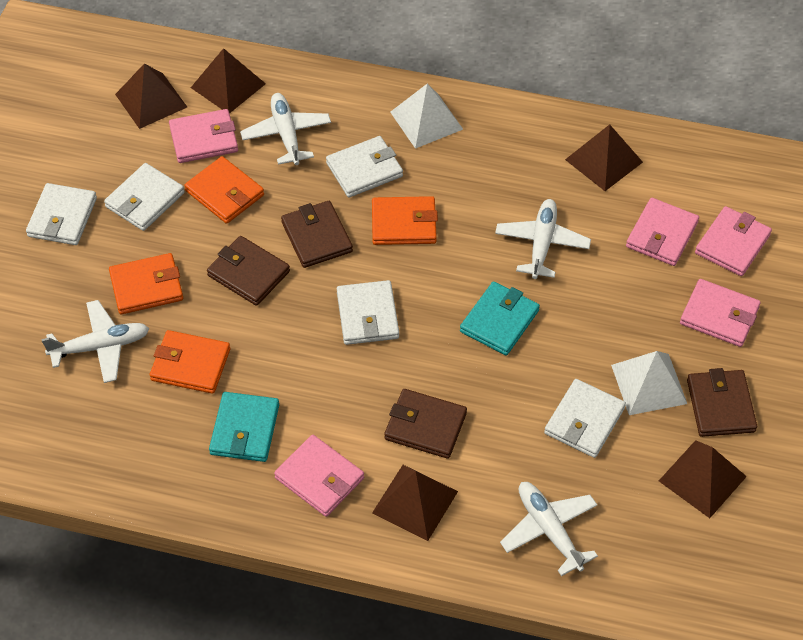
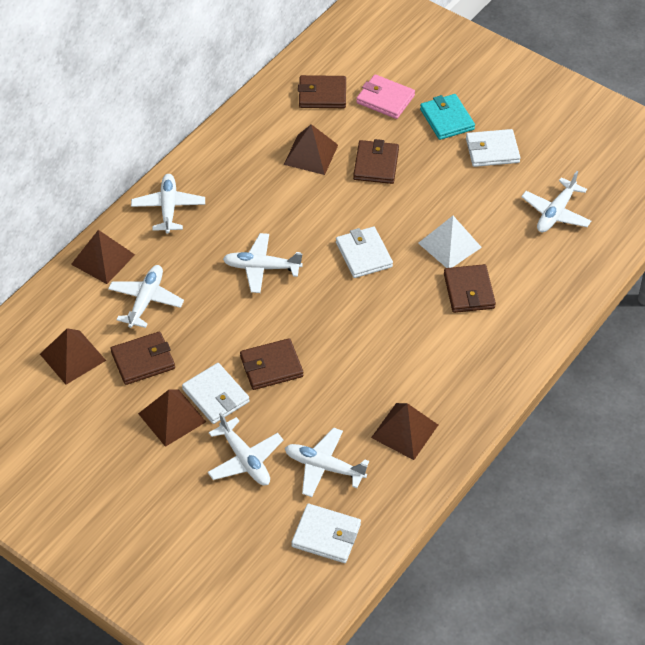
brown wallet: [207,236,290,306] [281,201,353,268] [384,389,467,459] [687,368,757,437] = 4 -> [111,331,175,385] [240,338,304,390] [298,75,346,108] [353,139,399,184] [444,264,496,313] = 5
orange wallet: [109,253,183,314] [150,330,230,394] [184,156,264,224] [372,196,438,245] = 4 -> none = 0
pink wallet: [169,109,238,163] [274,435,364,517] [626,198,699,266] [680,279,761,347] [695,206,772,276] = 5 -> [356,74,415,119] = 1
turquoise wallet: [209,392,279,462] [460,282,540,355] = 2 -> [420,94,475,140] = 1
white plane: [41,300,149,383] [240,93,331,165] [495,199,591,279] [500,482,598,576] = 4 -> [108,265,184,328] [131,174,205,234] [208,413,283,485] [223,233,303,293] [285,428,369,497] [521,171,591,232] = 6
white pyramid: [390,84,463,149] [611,351,687,415] = 2 -> [418,216,482,268] = 1
white wallet: [26,183,97,245] [104,163,185,231] [326,136,403,197] [337,280,399,345] [544,379,626,458] = 5 -> [182,363,250,424] [292,504,361,563] [336,227,393,278] [466,129,520,167] = 4

